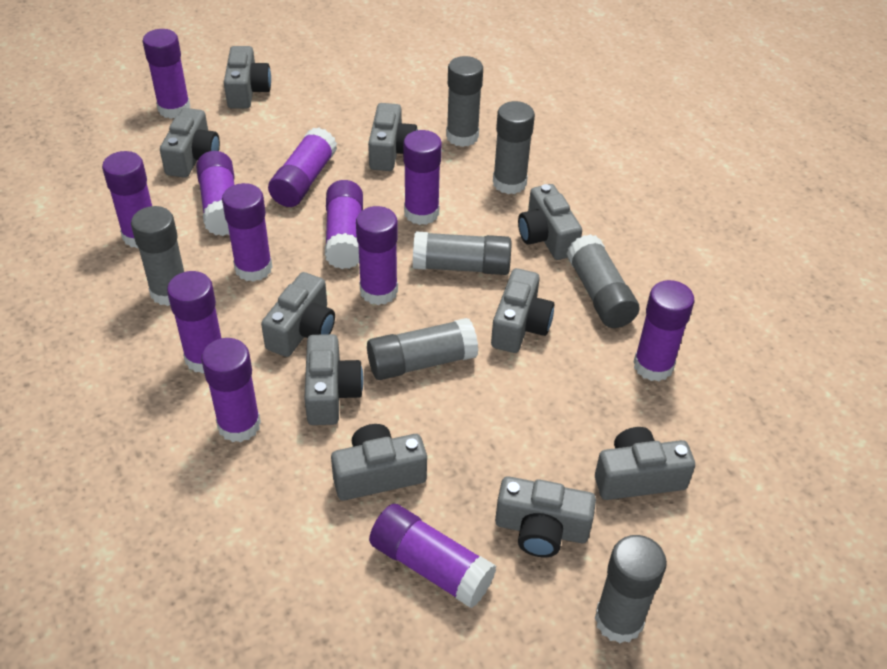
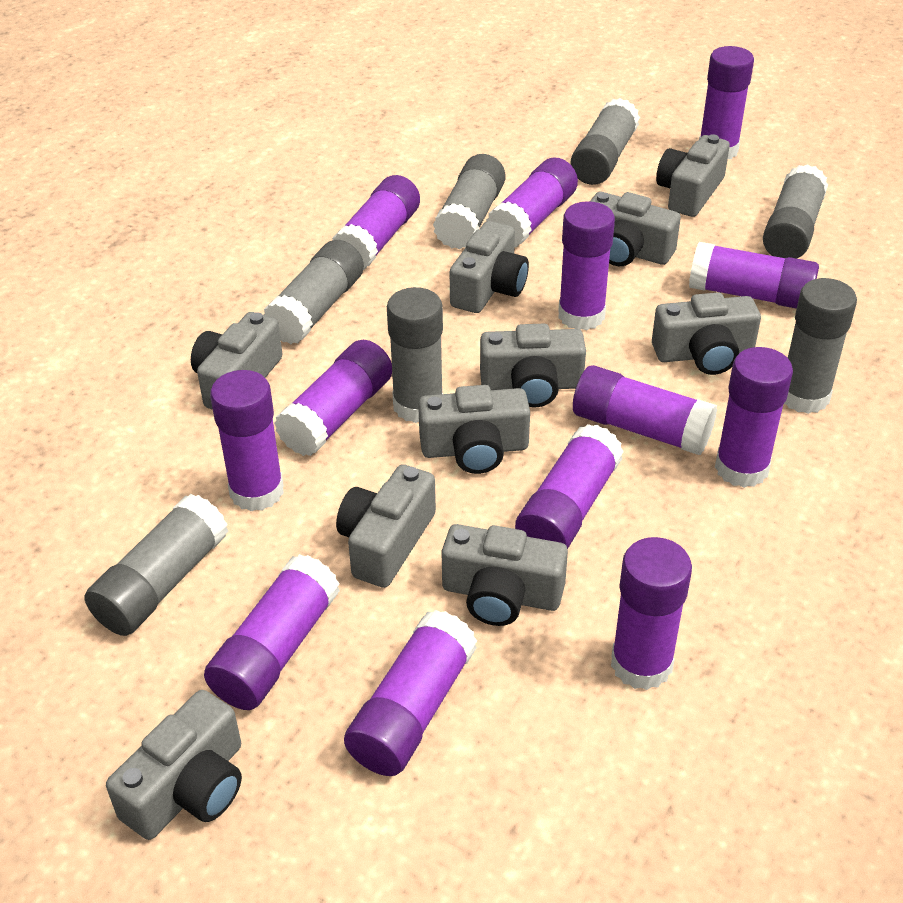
purple glue stick: [102,151,152,248] [143,29,191,119] [167,271,221,374] [196,151,235,236] [201,338,261,442] [222,183,273,282] [268,127,337,207] [325,180,363,269] [356,206,398,305] [369,504,496,608] [403,130,442,225] [633,280,694,381] = 12 -> [204,554,340,710] [210,370,284,512] [274,340,392,456] [332,175,420,270] [344,610,477,776] [486,158,578,247] [515,424,624,549] [558,201,615,330] [573,365,717,455] [611,537,692,690] [689,242,819,309] [699,46,754,159] [715,347,793,488] = 13

